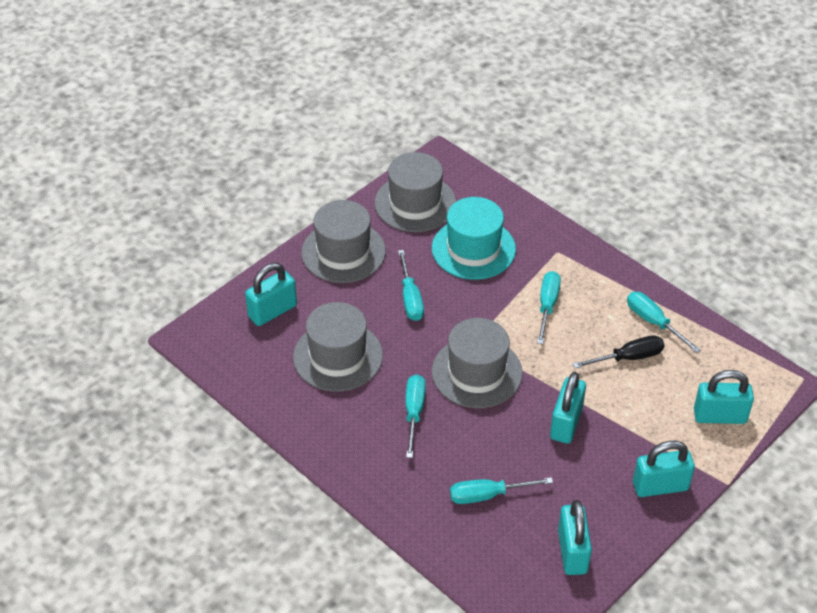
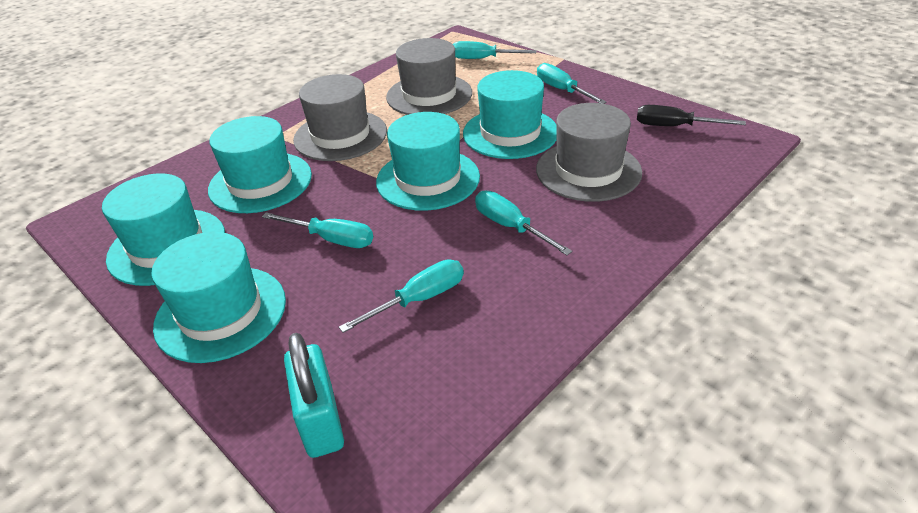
grey hat: [293,302,383,392] [301,200,386,283] [374,152,456,232] [432,318,523,408] = 4 -> [293,74,387,161] [386,38,472,115] [536,103,642,202] = 3
turquoise hat: [432,197,516,280] = 1 -> [102,173,225,286] [151,232,286,363] [208,116,312,213] [376,112,480,211] [463,70,557,159] = 5
turquoise padlock: [245,263,297,326] [550,372,586,444] [558,500,592,575] [633,441,695,497] [694,370,754,424] = 5 -> [284,333,344,458] = 1

